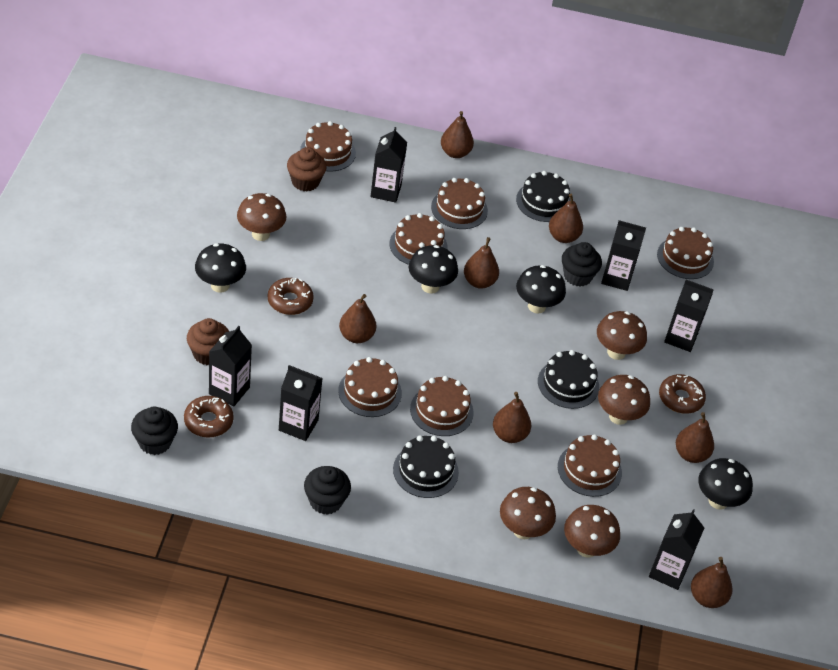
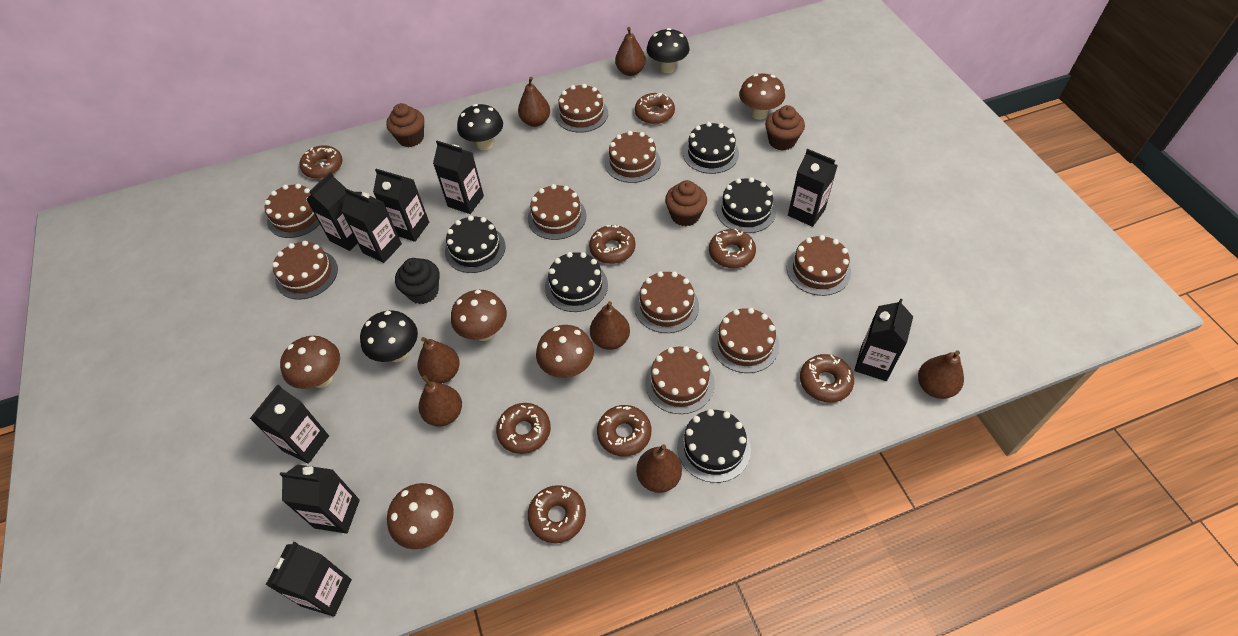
black cake: [393,436,459,498] [516,171,571,222] [538,350,599,409] = 3 -> [445,215,506,273] [545,252,608,312] [677,409,751,483] [683,122,739,174] [716,177,776,233] = 5
black carton: [209,326,252,407] [279,365,323,441] [371,127,407,203] [601,220,646,291] [649,509,704,590] [664,280,714,352] = 6 -> [250,384,329,464] [266,542,352,617] [280,464,360,534] [306,172,358,251] [341,188,402,263] [373,169,429,242] [433,141,484,214] [788,149,838,227] [854,299,913,381] = 9
black cupcake: [131,407,178,455] [304,466,351,515] [562,242,602,287] = 3 -> [395,258,440,304] = 1
black mushroom: [195,243,246,293] [409,245,458,294] [516,265,566,314] [698,458,753,510] = 4 -> [360,310,418,362] [457,104,503,150] [647,28,689,73] = 3
brown cake: [300,121,356,172] [338,357,402,417] [390,213,448,265] [410,376,474,436] [431,178,488,229] [558,434,622,497] [657,227,714,279] = 7 -> [264,184,320,238] [272,241,338,300] [528,184,586,240] [555,84,608,133] [605,131,661,183] [634,271,699,333] [645,346,715,414] [711,308,779,373] [787,235,851,296] = 9
brown cupcake: [187,318,229,365] [287,147,327,191] = 2 -> [386,103,424,147] [665,180,707,226] [765,105,805,151] = 3
brown donut: [184,396,234,438] [267,278,314,315] [659,374,706,414] = 3 -> [300,145,343,179] [496,403,551,454] [528,485,586,543] [589,225,635,264] [597,405,651,456] [635,93,675,124] [709,228,756,268] [800,354,854,403] = 8

